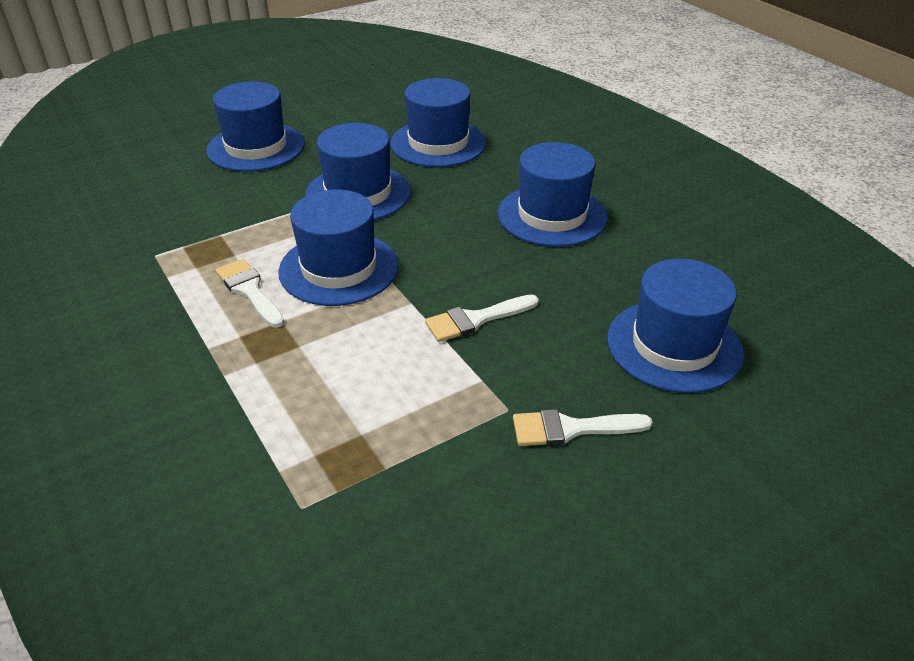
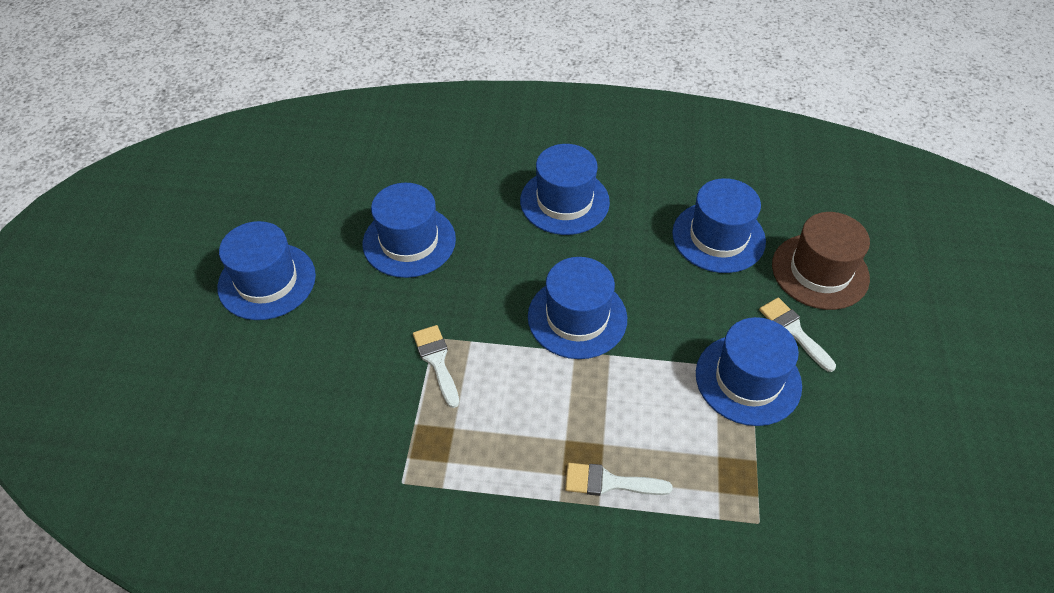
brown hat: none = 0 -> [772,212,870,310] = 1

